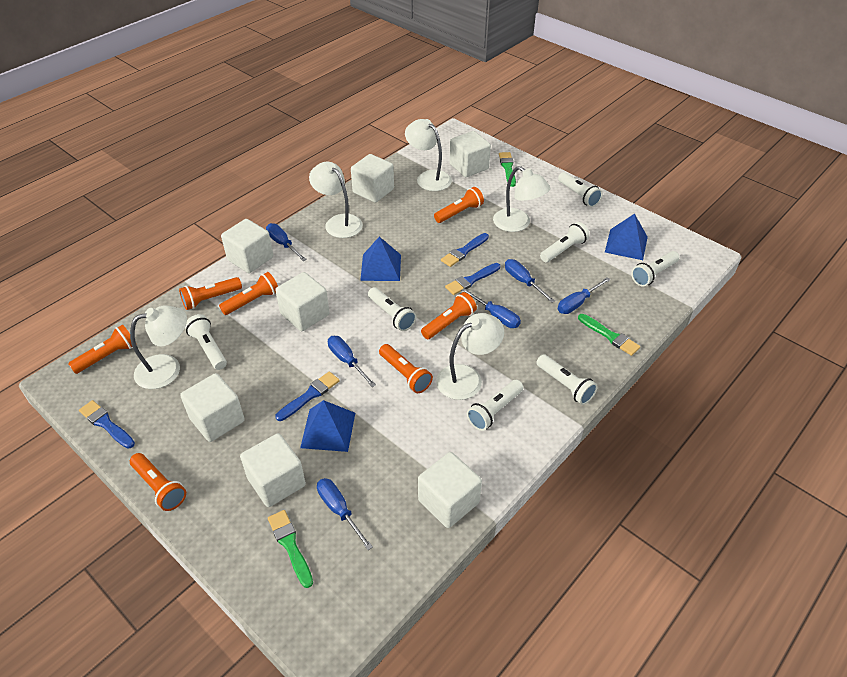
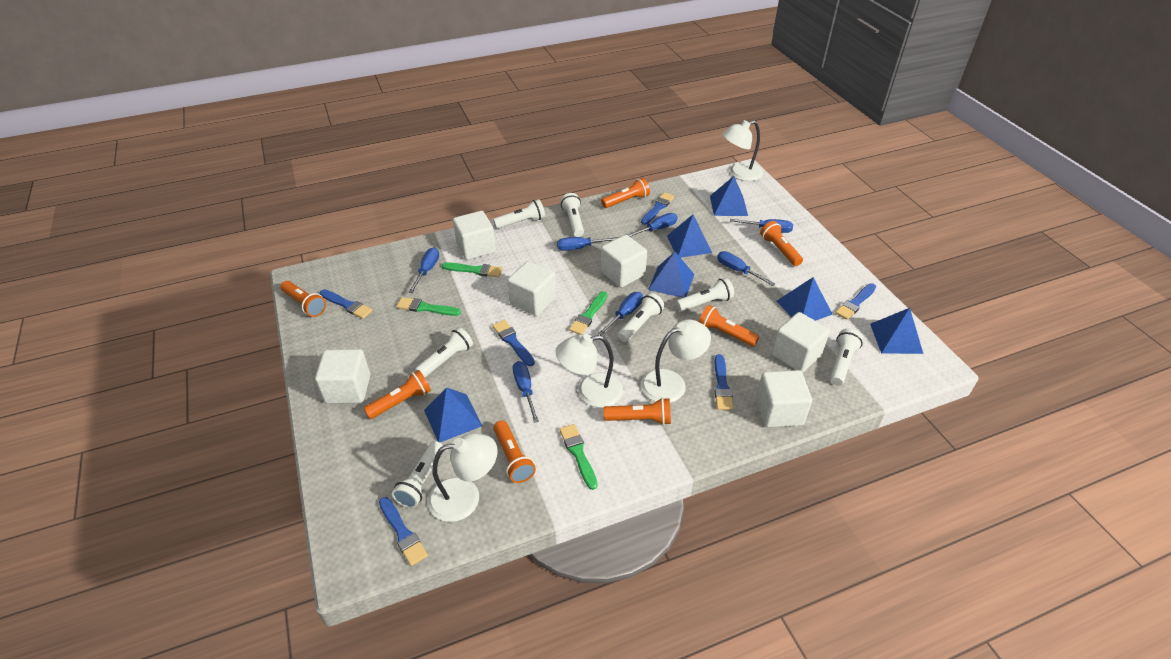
blue brush: [79,400,135,449] [275,371,340,421] [441,233,489,267] [445,263,500,295] = 4 -> [320,289,373,319] [379,497,428,566] [492,320,535,366] [641,192,674,225] [715,354,733,410] [835,283,876,320] = 6
blue pyramid: [300,400,355,452] [360,237,401,281] [605,214,648,260] = 3 -> [424,387,482,442] [648,252,694,298] [667,214,712,258] [710,176,748,216] [777,277,833,321] [870,308,923,354] = 6
blue screwdriver: [266,223,307,261] [317,478,373,550] [328,336,376,387] [461,288,521,328] [505,259,555,303] [558,277,611,314] = 6 -> [408,248,439,293] [513,361,539,423] [557,237,619,251] [598,292,643,336] [628,213,678,237] [717,251,775,286] [730,219,793,233] = 7
green brush: [268,510,313,588] [499,152,516,187] [578,314,640,356] = 3 -> [397,297,461,316] [442,262,503,277] [559,424,598,490] [569,291,608,335] = 4
white cube: [180,373,245,442] [221,219,273,273] [240,433,306,507] [275,272,329,331] [351,154,394,203] [418,452,482,528] [449,131,491,177] = 7 -> [315,349,370,404] [453,211,496,260] [507,261,556,316] [601,235,647,288] [756,370,812,427] [772,312,830,373] = 6
white lamp: [130,305,187,389] [309,161,363,238] [405,119,452,191] [436,313,504,400] [493,166,551,232] = 5 -> [428,433,498,522] [556,334,623,408] [641,320,711,403] [722,120,763,181] = 4

